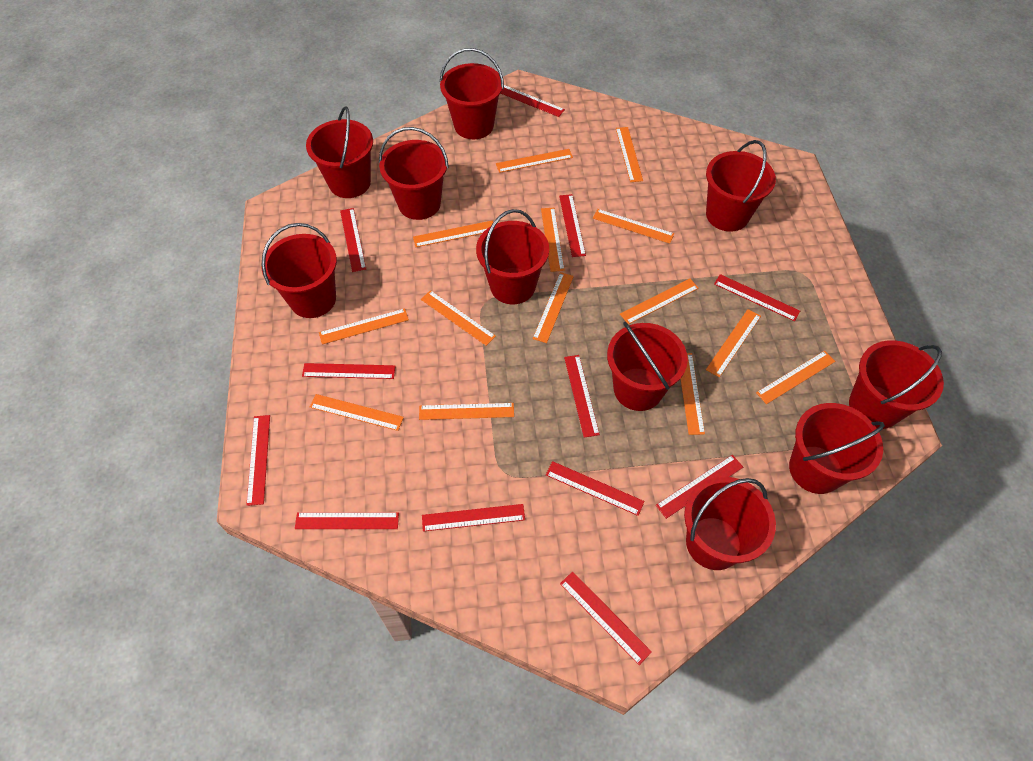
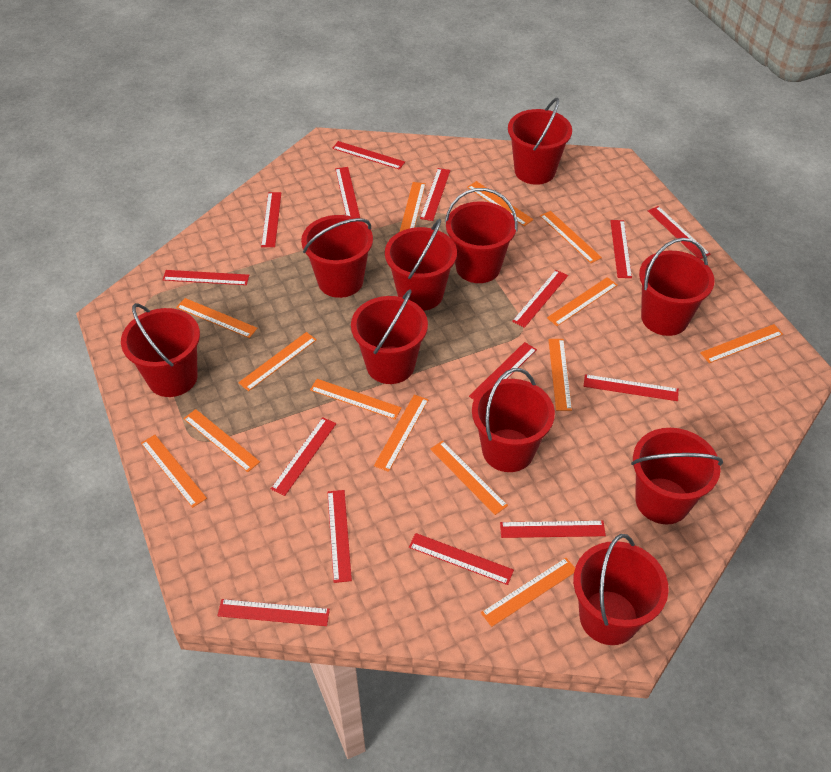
red ruler: [246,415,270,506] [295,512,399,529] [302,363,395,379] [340,208,366,272] [422,504,525,532] [500,85,565,117] [546,461,645,516] [559,194,586,257] [560,572,652,665] [564,355,600,438] [656,455,743,519] [714,274,800,321] = 12 -> [163,270,249,285] [217,599,330,626] [261,192,281,247] [271,417,336,496] [327,490,352,583] [332,141,405,170] [335,167,360,218] [409,533,514,585] [420,168,450,221] [469,342,537,400] [500,521,606,538] [512,270,568,328] [584,374,679,401] [610,220,632,278] [648,206,711,259] = 15

